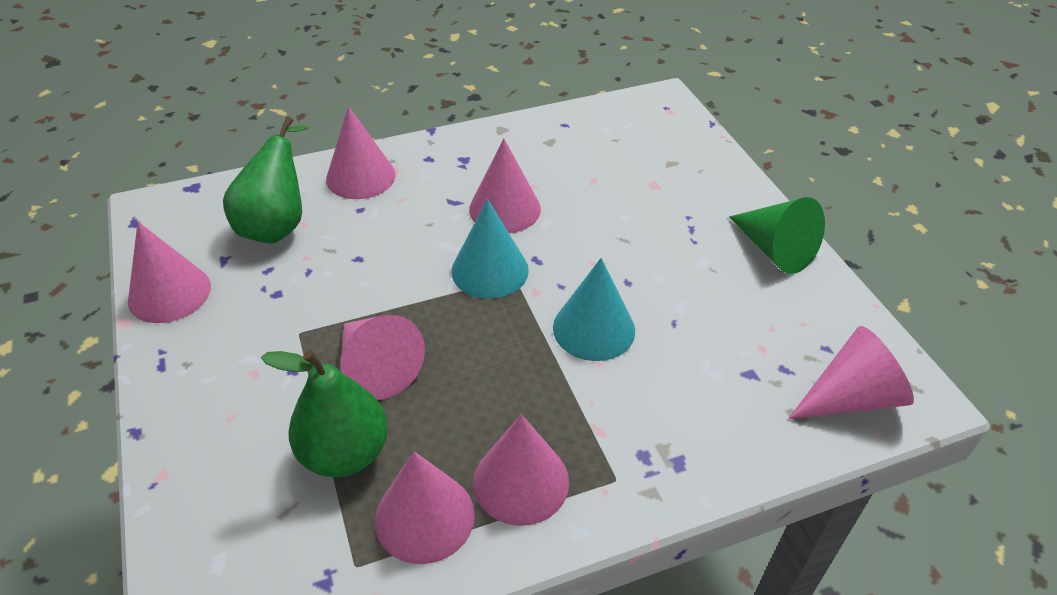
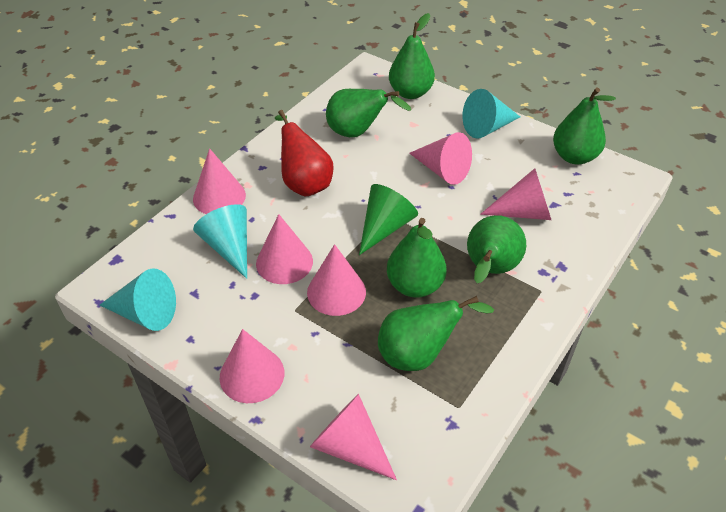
green pear: [223,116,309,244] [261,350,388,477] = 2 -> [326,89,411,137] [378,296,494,371] [387,218,447,298] [389,13,435,99] [467,215,526,283] [553,87,616,164] = 6
red pear: none = 0 -> [275,110,334,196] = 1
turquoise cone: [451,199,529,299] [553,258,635,361] = 2 -> [100,268,176,331] [193,204,247,279] [463,89,520,139] = 3

